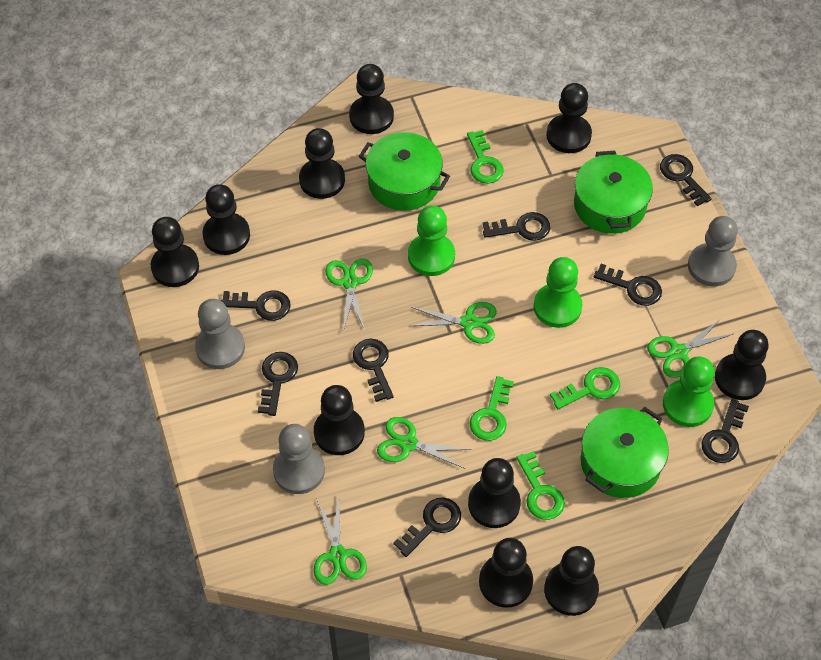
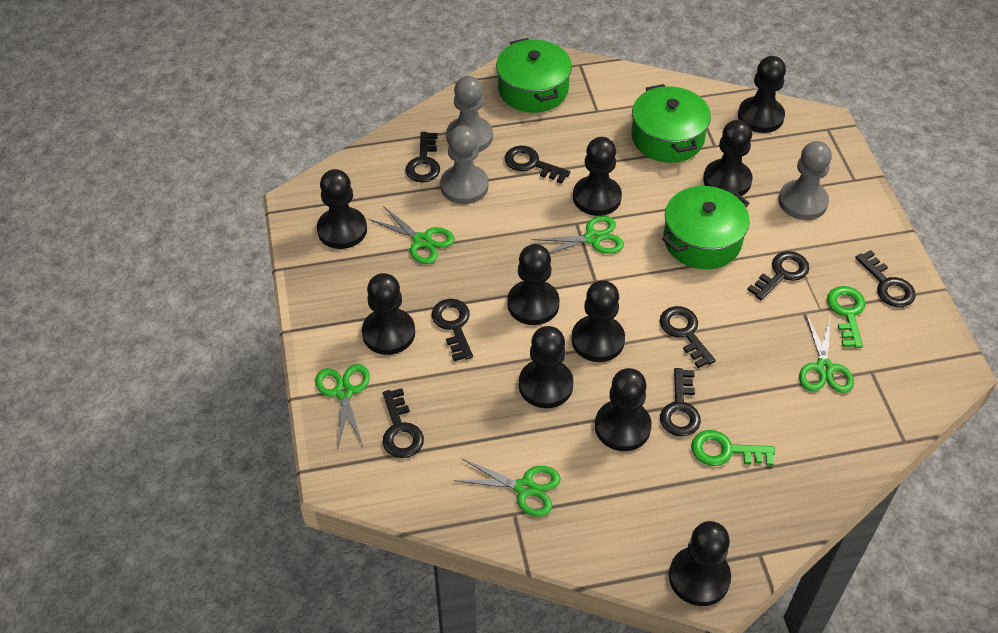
green key: [467,130,504,184] [470,376,514,441] [516,451,565,520] [550,367,620,409] = 4 -> [691,430,775,466] [827,286,866,348] = 2
green pawn: [408,206,455,276] [533,257,582,328] [663,357,715,427] = 3 -> none = 0

